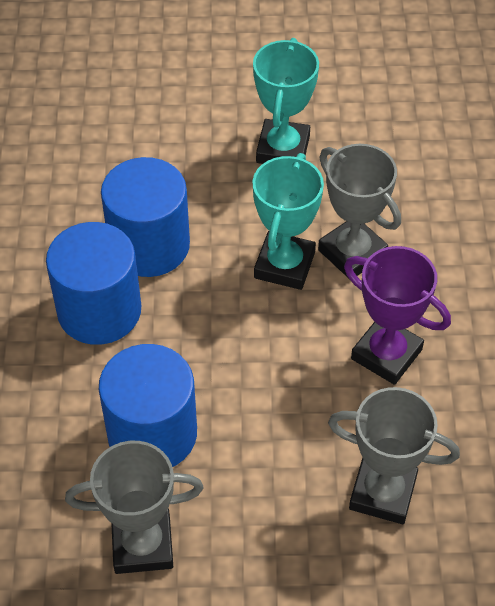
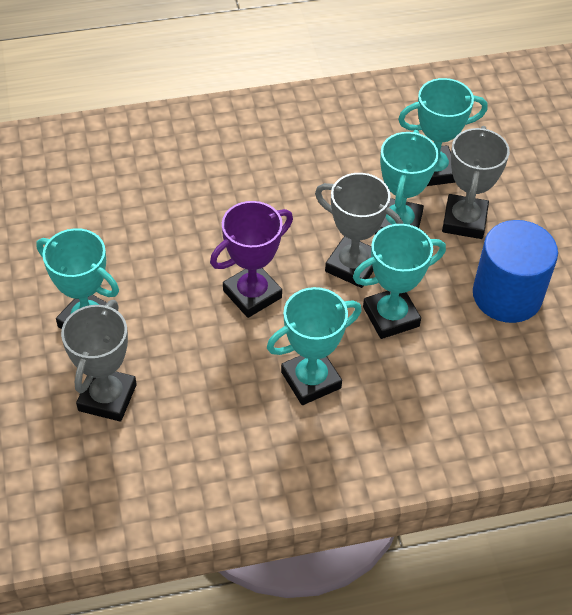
blue cylinder: [46,222,141,345] [99,344,197,467] [101,157,190,277] = 3 -> [473,220,558,323] = 1
turquoise trophy: [252,153,324,290] [253,38,319,164] = 2 -> [36,228,119,329] [267,287,362,405] [353,224,446,339] [375,130,439,234] [398,78,488,186] = 5

